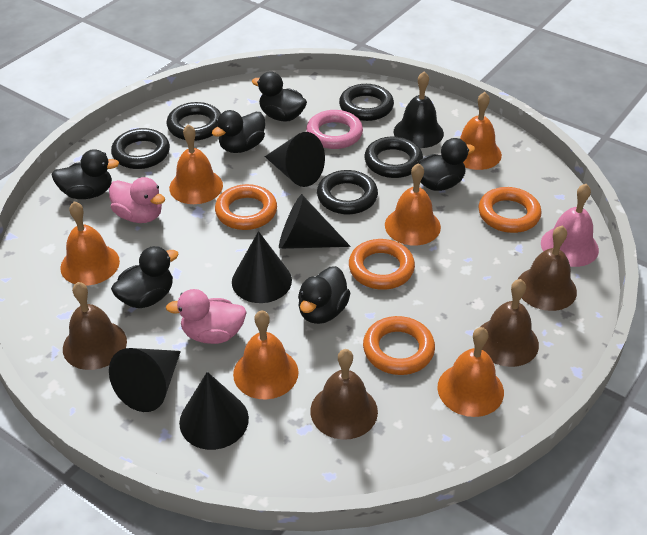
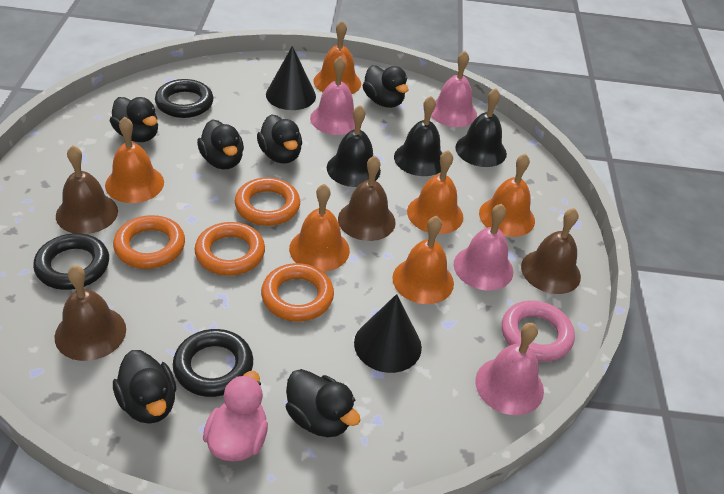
black bell: [394,72,444,148] = 1 -> [327,105,381,187] [394,96,442,176] [455,88,507,167] = 3
black cone: [109,348,181,412] [179,372,249,450] [232,231,292,303] [264,132,325,187] [279,194,351,249] = 5 -> [266,46,316,110] [354,294,422,373] = 2
black ring: [111,128,170,169] [167,102,221,141] [317,170,378,214] [339,84,394,121] [364,136,423,178] = 5 -> [33,233,109,290] [155,79,213,118] [173,329,253,397] = 3
pink bell: [541,184,599,267] = 1 -> [310,56,355,135] [431,51,477,127] [454,204,513,290] [475,323,544,415] = 4
pink duck: [109,177,165,223] [166,289,247,344] = 2 -> [203,371,268,462] = 1

